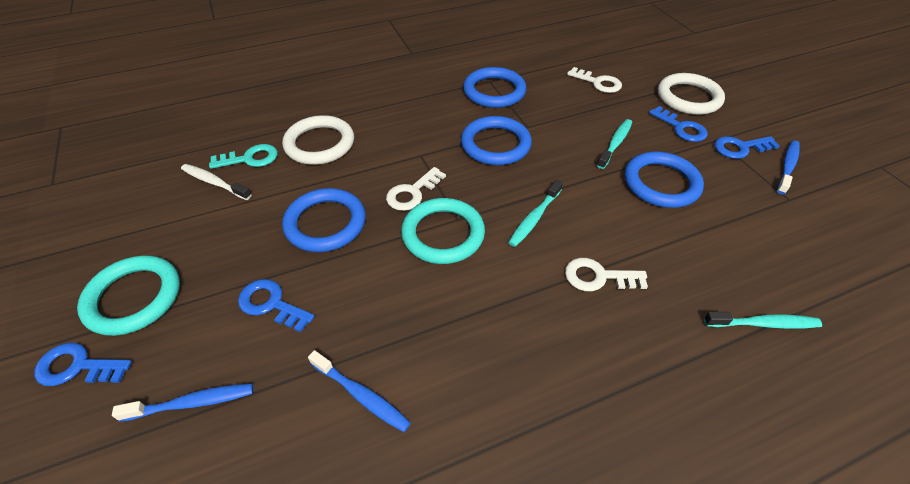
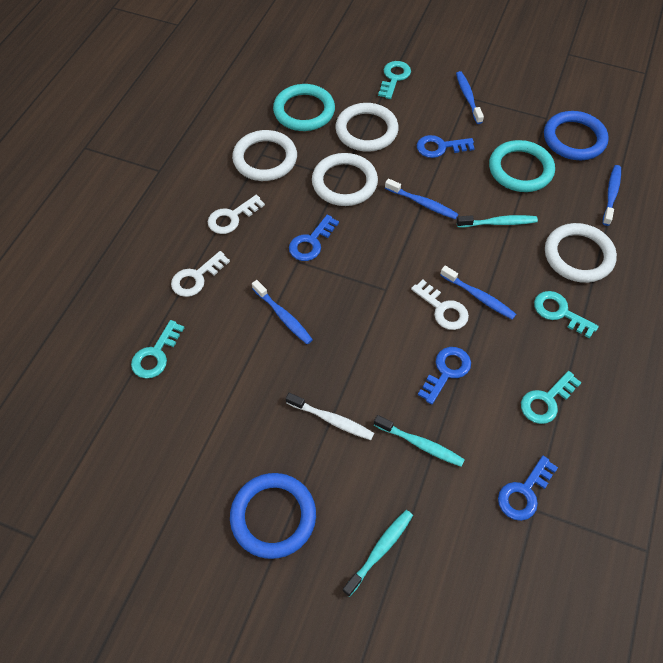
blue ring: [282,188,366,252] [461,116,532,165] [463,67,526,108] [624,152,704,208] = 4 -> [230,473,316,559] [544,111,609,160] = 2
blue toothbrush: [112,383,253,422] [308,350,411,432] [777,140,800,194] = 3 -> [252,280,313,344] [385,178,458,219] [440,266,516,320] [456,71,484,124] [603,165,621,226] = 5
turquoise key: [209,144,278,169] = 1 -> [131,320,184,379] [378,61,411,99] [521,371,582,424] [534,291,599,338] = 4
white ring: [282,115,354,165] [658,73,725,115] = 2 -> [232,130,297,181] [312,153,378,206] [335,103,399,152] [545,223,617,283] = 4

